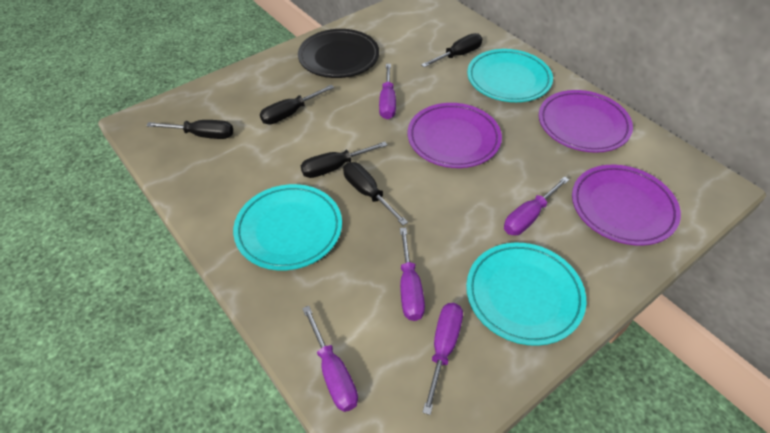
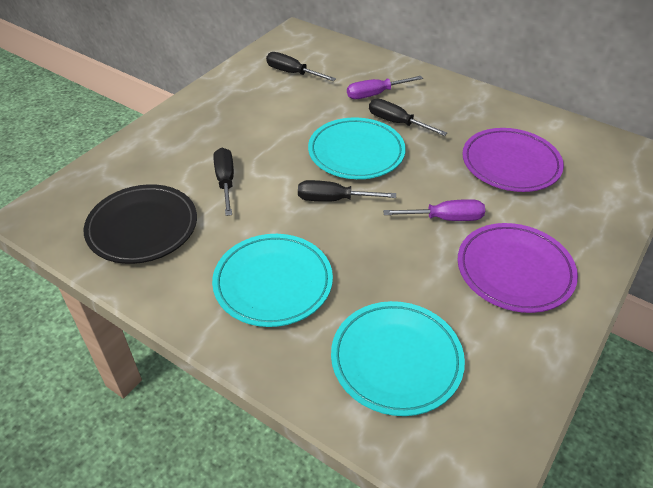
black screwdriver: [146,120,233,139] [260,85,334,124] [301,142,388,178] [343,162,408,226] [421,33,482,67] = 5 -> [213,148,234,216] [266,52,336,81] [298,180,396,202] [369,99,447,136] = 4
purple plate: [408,103,502,168] [539,90,633,153] [572,165,681,246] = 3 -> [457,223,578,313] [462,128,564,192] = 2
purple screwdriver: [302,306,358,412] [379,64,396,119] [400,228,425,321] [422,303,463,415] [504,176,569,235] = 5 -> [347,76,423,99] [383,199,485,221] = 2

